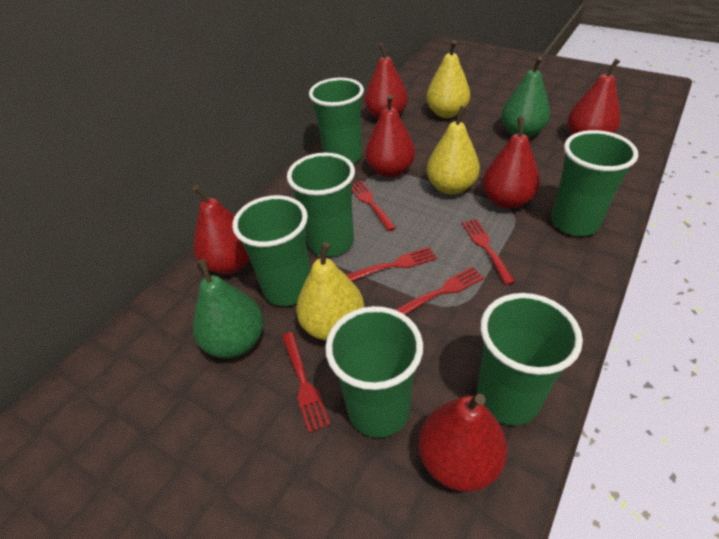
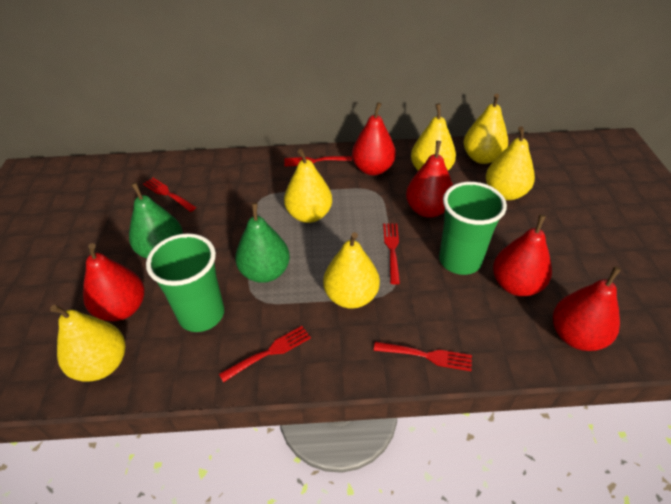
green cup: [232,195,311,306] [287,152,355,257] [309,78,364,164] [325,306,423,438] [477,293,583,425] [551,130,638,236] = 6 -> [146,233,224,332] [439,182,507,275] = 2
red pear: [193,185,250,274] [365,43,408,120] [366,94,415,178] [419,394,507,491] [483,117,540,209] [568,59,620,135] = 6 -> [83,243,144,321] [352,102,396,175] [406,141,453,218] [493,214,552,296] [553,266,621,351] = 5
yellow pear: [296,242,364,340] [426,40,470,118] [426,106,480,195] = 3 -> [50,305,125,382] [284,149,332,223] [323,232,380,309] [411,103,456,171] [463,94,508,164] [486,126,535,200] = 6

